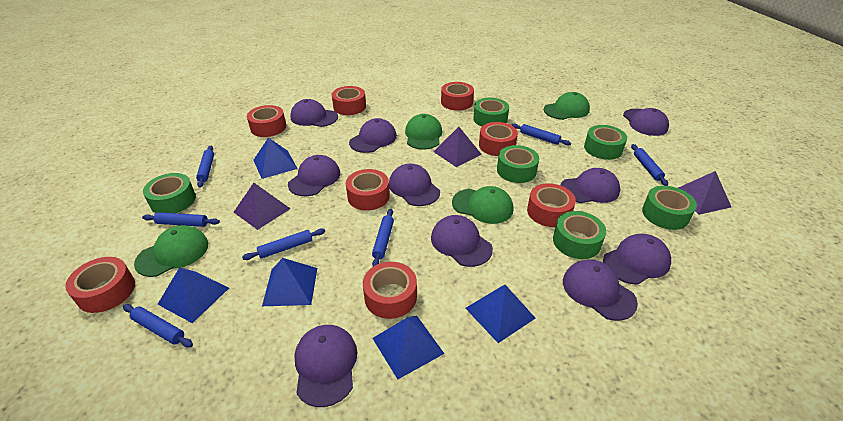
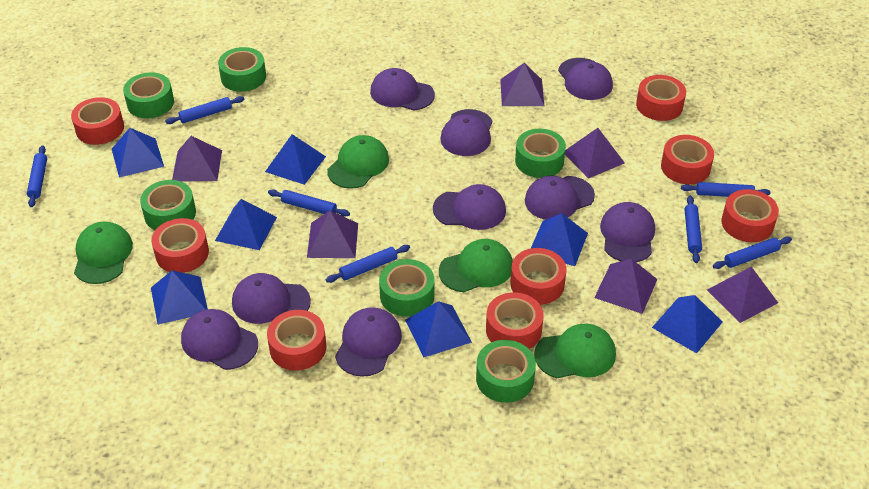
blue pyramid: [157,267,229,323] [254,137,298,179] [262,258,317,306] [372,316,444,379] [465,285,536,343] = 5 -> [112,128,164,177] [151,270,208,325] [215,199,277,250] [265,134,326,185] [405,301,472,358] [531,213,588,266] [652,295,722,353] = 7
purple cap: [288,155,340,196] [290,99,338,127] [294,325,358,407] [349,118,397,153] [389,164,440,206] [431,215,493,267] [561,168,620,203] [563,260,638,321] [603,234,671,285] [623,108,669,136] = 10 -> [181,309,258,370] [232,273,311,324] [335,307,402,377] [370,68,435,111] [433,184,506,230] [440,109,493,156] [525,176,595,220] [558,58,613,100] [600,202,655,262] = 9
purple pyramid: [234,183,291,230] [433,127,482,167] [678,171,731,215] = 3 -> [172,136,222,182] [307,210,358,258] [500,63,544,106] [565,128,625,179] [594,259,657,314] [707,267,778,323] = 6

